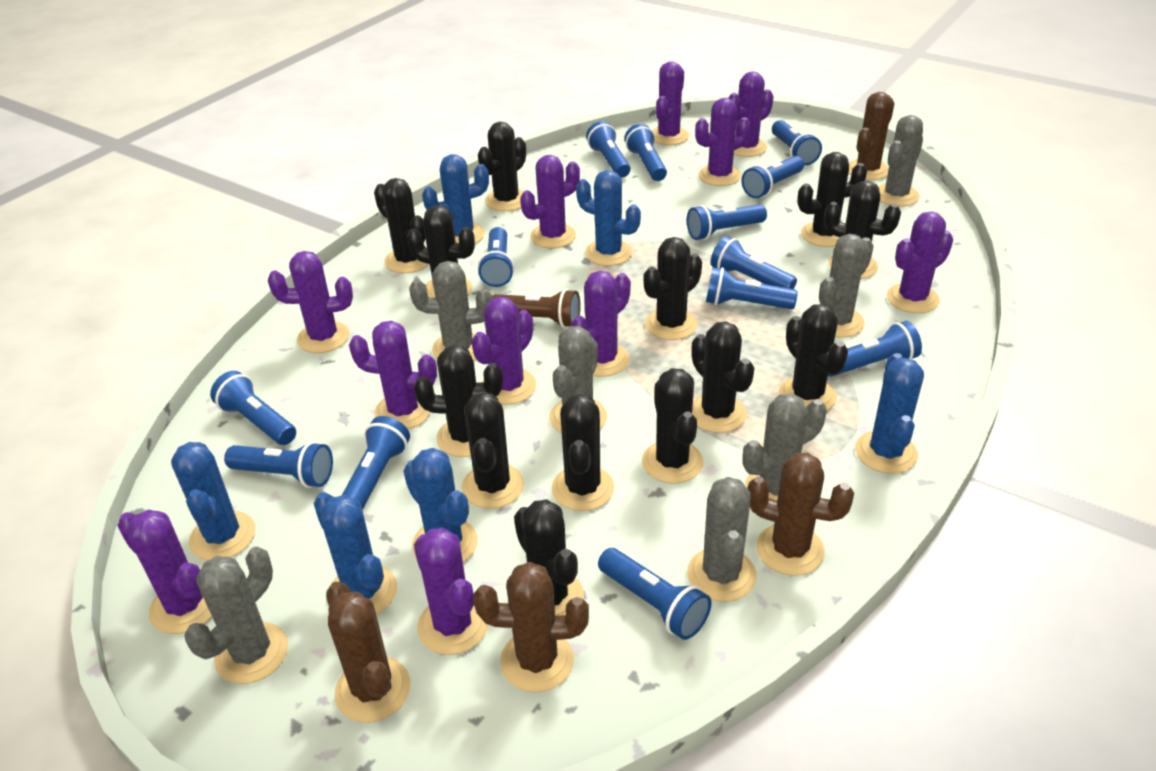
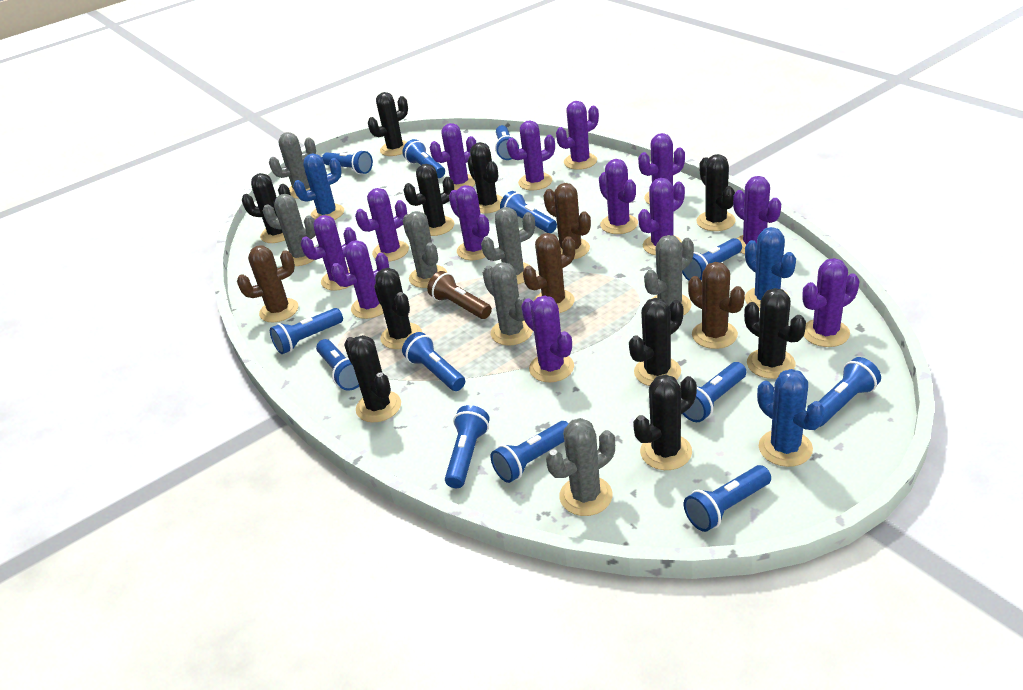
black cactus: [374,178,429,273] [407,206,475,298] [414,345,503,457] [462,392,524,509] [478,122,526,211] [514,499,584,616] [552,394,614,511] [642,368,703,484] [643,237,702,340] [691,321,754,433] [779,304,848,411] [797,152,867,247] [824,181,901,279] = 13 -> [242,173,291,243] [344,335,401,422] [368,92,408,156] [374,268,422,349] [404,164,454,236] [467,142,503,214] [629,298,683,386] [633,374,697,470] [696,154,736,231] [744,288,806,379] = 10
blue cactus: [171,442,256,560] [314,492,397,615] [403,448,478,563] [422,154,489,244] [576,170,641,266] [855,353,924,474] = 6 -> [293,154,344,220] [745,227,796,311] [757,369,825,467] = 3
purple cactus: [117,509,212,634] [268,251,353,353] [349,321,437,429] [414,527,488,655] [472,297,536,405] [520,155,580,248] [571,271,631,377] [652,61,689,145] [695,98,751,186] [728,71,774,157] [887,211,953,313] = 11 -> [301,215,357,291] [331,240,389,319] [355,188,409,262] [430,123,476,191] [449,185,490,260] [506,120,555,190] [521,295,574,382] [556,101,599,170] [599,159,638,234] [638,133,685,205] [638,178,685,255] [733,176,781,254] [802,258,859,347] = 13

